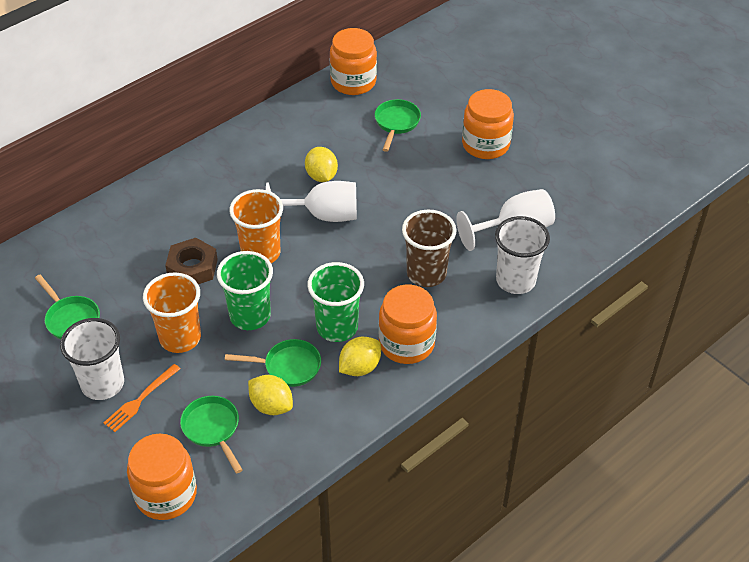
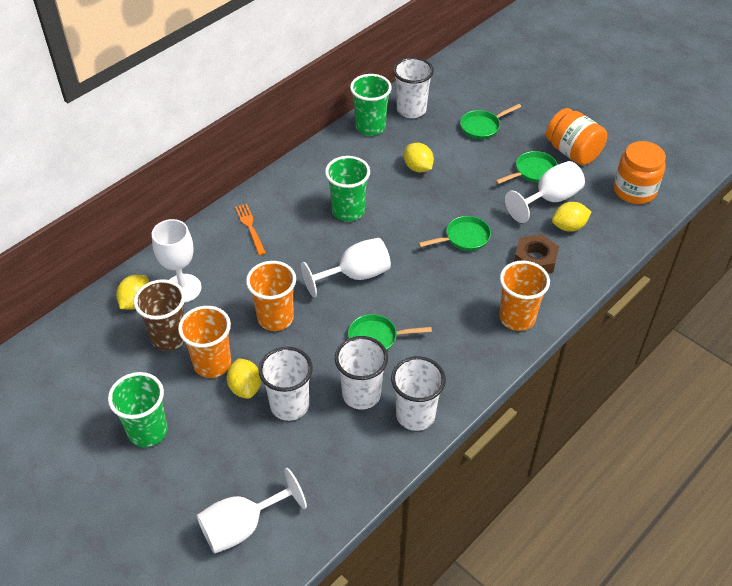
green cup: [217,251,273,330] [307,262,364,342] = 2 -> [108,372,168,447] [325,156,370,221] [350,74,392,136] = 3
orange cup: [143,272,201,353] [229,189,283,263] = 2 -> [178,306,231,378] [246,261,296,331] [499,261,550,331] = 3
orange jar: [127,434,197,520] [330,28,377,95] [379,285,437,364] [462,89,514,159] = 4 -> [546,108,607,165] [614,141,666,204] = 2
white cup: [60,318,124,400] [495,216,550,294] = 2 -> [258,347,313,421] [335,336,388,410] [391,356,446,431] [393,57,434,118] = 4
white goblet: [266,181,357,222] [456,189,555,251] = 2 -> [152,219,202,303] [197,468,307,554] [301,238,391,298] [505,161,585,223] = 4
yellow lemon: [248,375,293,415] [305,147,338,182] [339,337,381,376] = 3 -> [116,275,149,310] [227,358,261,399] [404,143,434,173] [552,202,591,232] = 4

